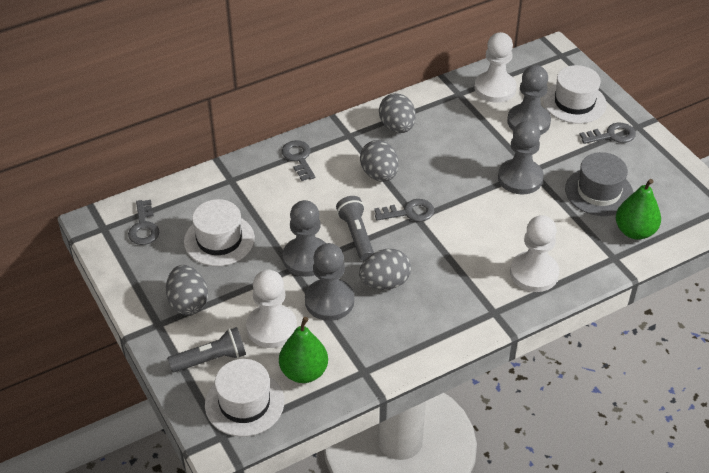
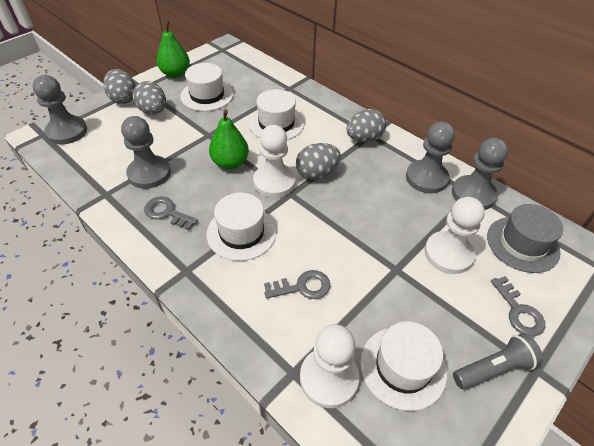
grey flashlight: [167,327,246,372] [336,196,374,261] = 2 -> [453,333,543,390] = 1
grey key: [128,200,160,245] [282,140,315,181] [374,199,434,222] [579,123,636,144] = 4 -> [144,197,198,230] [264,270,331,299] [491,276,545,336] = 3
white hat: [184,199,255,266] [205,359,284,437] [543,65,607,124] = 3 -> [180,63,233,111] [207,193,277,261] [249,89,304,140] [360,321,447,411] = 4

